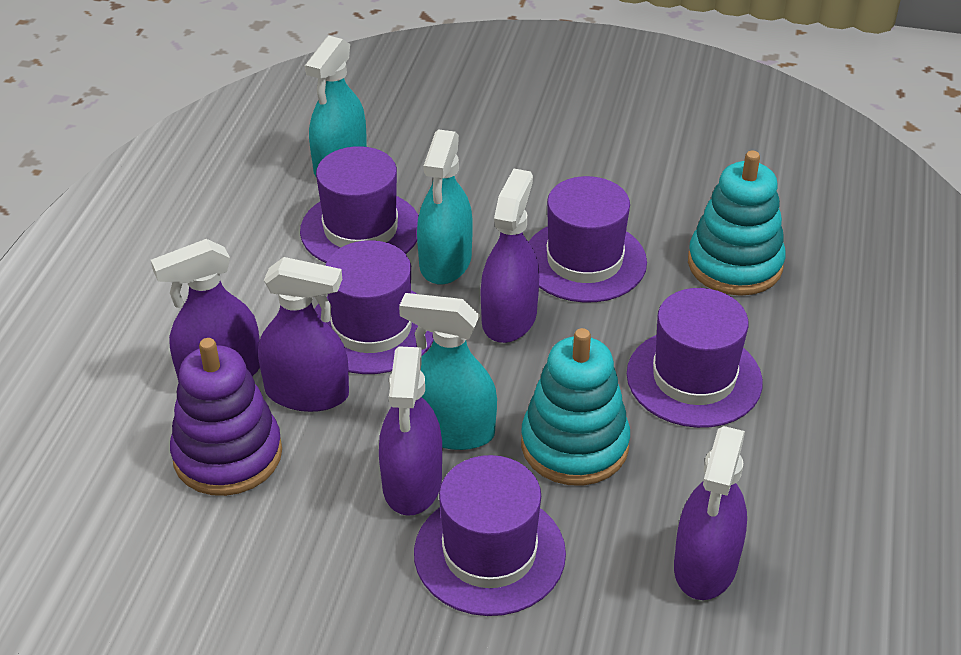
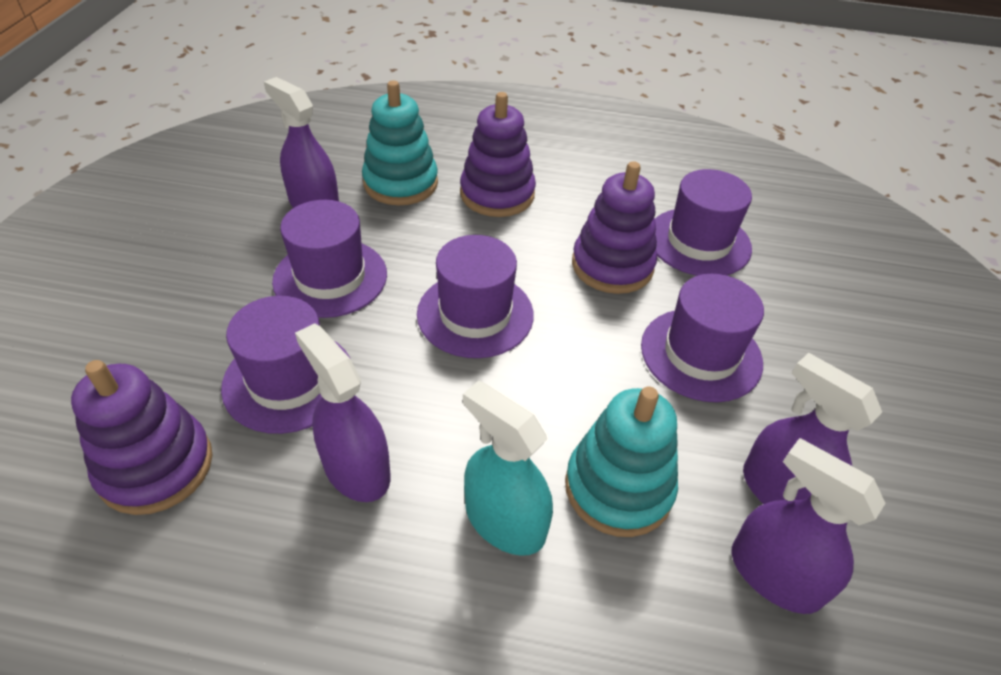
purple spray bottle: [151,239,260,382] [258,257,349,412] [379,346,442,516] [481,169,539,343] [674,426,747,600] = 5 -> [264,77,339,208] [295,323,391,502] [731,438,885,614] [743,353,882,504] = 4
purple stacking toy: [170,338,282,496] = 1 -> [71,360,212,515] [460,92,536,217] [572,161,657,294] = 3
turquoise spray bottle: [305,36,367,176] [399,293,497,450] [417,129,473,285] = 3 -> [463,381,553,556] = 1

